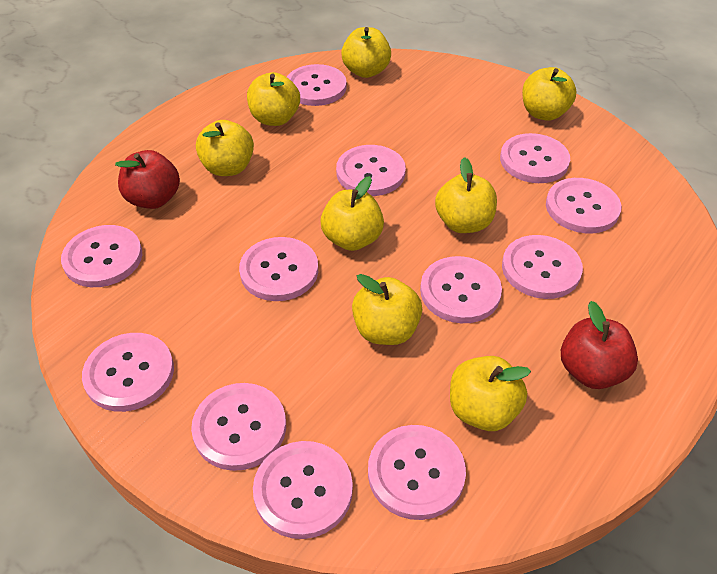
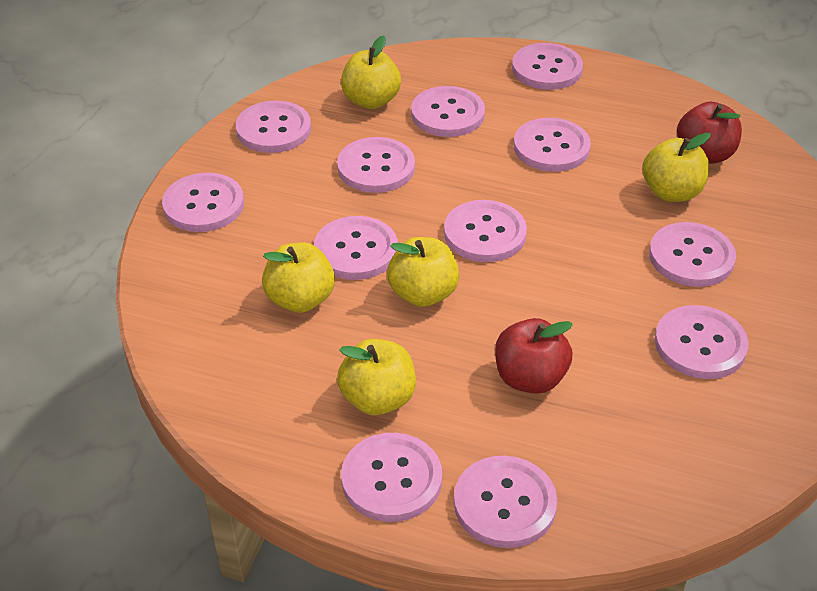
yellow apple: [196,120,254,176] [247,72,300,126] [320,176,384,251] [341,27,391,78] [352,274,423,345] [435,157,497,233] [450,356,531,431] [522,67,576,121] = 8 -> [262,243,335,313] [337,339,416,415] [341,36,401,109] [387,237,459,307] [643,133,710,202] = 5

